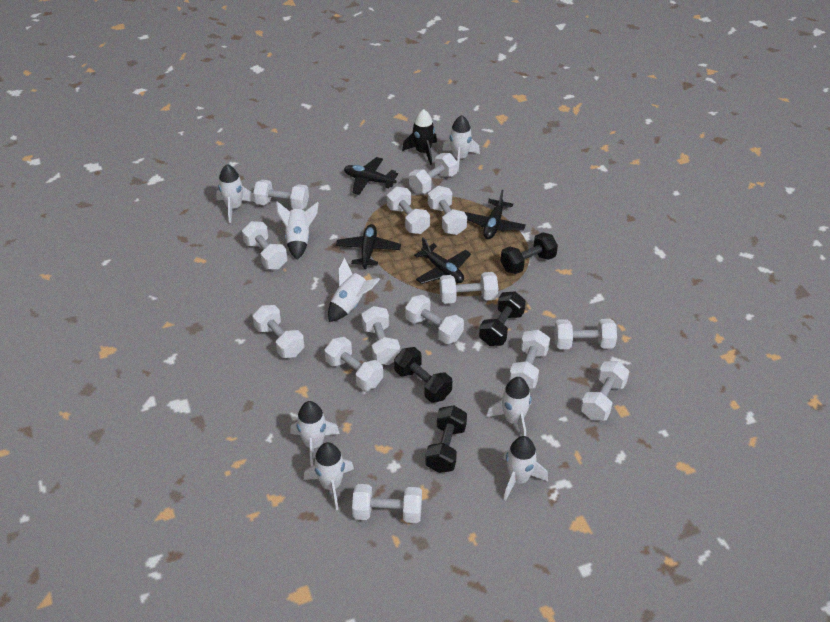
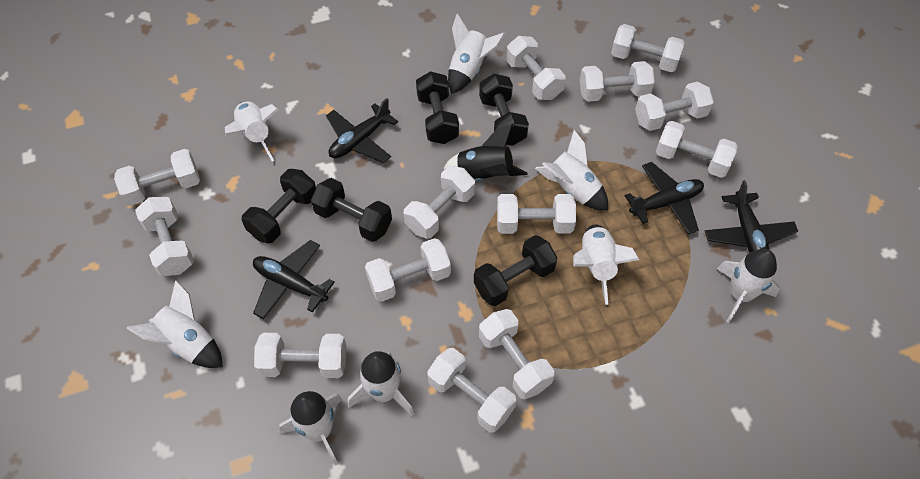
black dumbbell: [394,347,452,403] [425,405,467,473] [479,292,526,346] [501,232,558,274] = 4 -> [242,169,316,244] [311,178,392,242] [416,71,459,144] [474,235,557,306] [479,74,529,146] = 5
white dumbbell: [242,221,288,269] [252,305,305,358] [253,180,309,210] [324,337,383,390] [352,484,422,523] [361,306,400,365] [387,187,430,234] [405,295,464,344] [409,153,458,194] [428,186,467,235] [439,272,498,304] [509,330,550,389] [554,319,617,349] [581,361,629,421] = 14 -> [114,149,200,206] [135,197,194,276] [254,333,346,378] [365,238,451,302] [403,166,475,239] [427,348,517,433] [479,309,554,399] [497,194,576,234] [506,36,566,100] [580,61,655,102] [611,24,685,72] [635,81,714,131] [656,121,738,178] = 13

